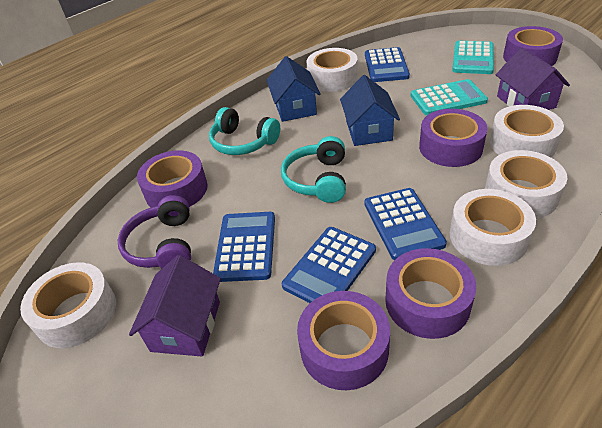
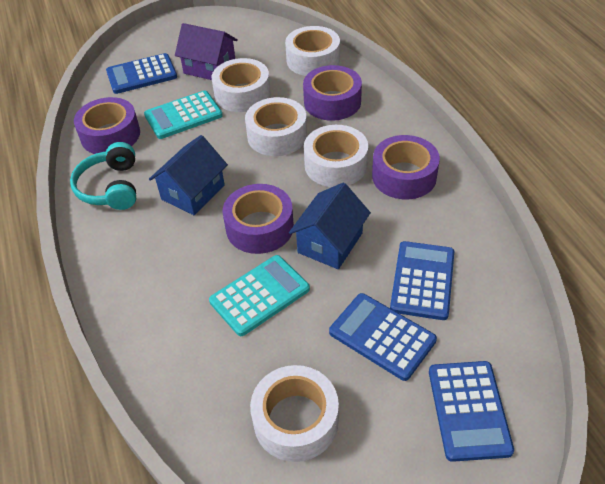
purple headphones: [118,195,191,268] = 1 -> none = 0
purple house: [129,255,221,356] [496,48,570,110] = 2 -> [175,23,238,80] = 1
purple tape: [137,150,208,208] [297,291,390,390] [385,248,476,339] [419,109,488,167] [503,26,563,66] = 5 -> [74,97,140,154] [223,184,294,254] [303,65,362,121] [372,135,440,199] = 4
turquoise headphones: [209,107,280,155] [281,136,346,203] = 2 -> [70,142,136,210] = 1

